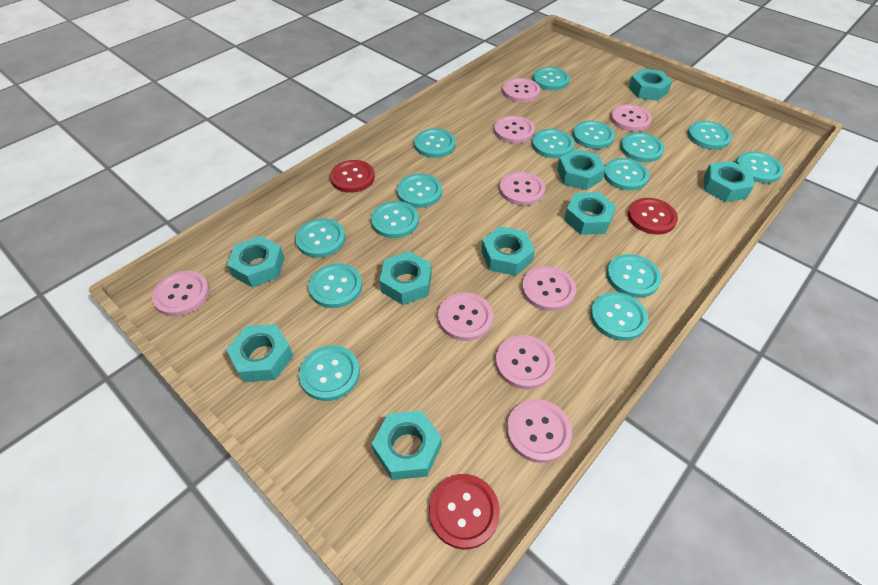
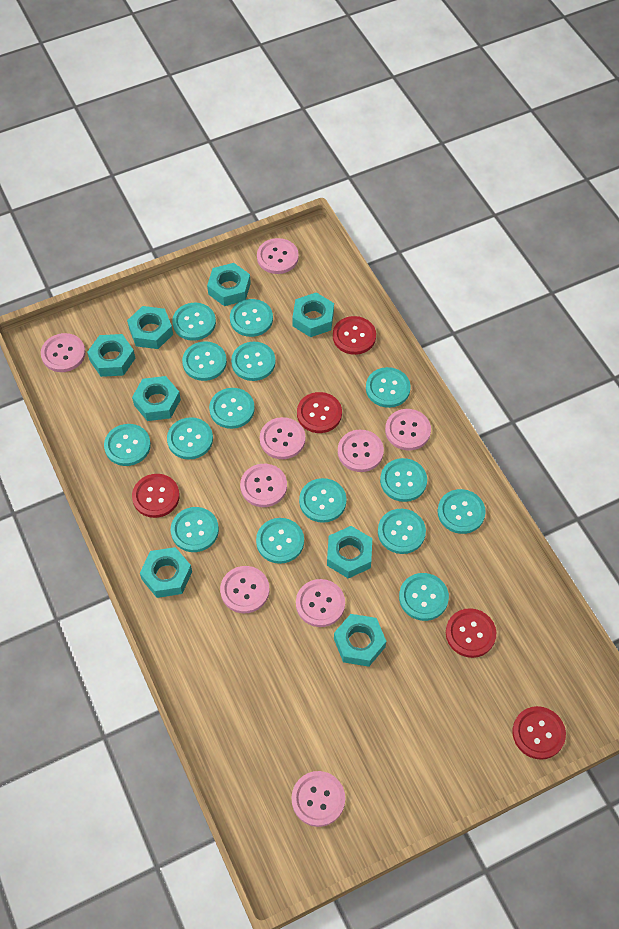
red button: [330,160,375,193] [429,474,500,549] [628,198,678,235] = 3 -> [132,474,180,518] [297,392,342,433] [333,316,376,355] [446,608,496,658] [512,706,566,760] = 5
turquoise nut: [226,324,293,382] [227,236,284,288] [372,411,442,480] [379,251,432,305] [481,226,535,276] [557,149,606,190] [564,192,616,235] [628,69,672,101] [704,161,754,202] = 9 -> [87,334,135,377] [127,306,173,349] [132,376,181,421] [140,547,192,598] [207,263,251,306] [292,293,334,337] [327,526,372,578] [334,614,386,667] = 8

